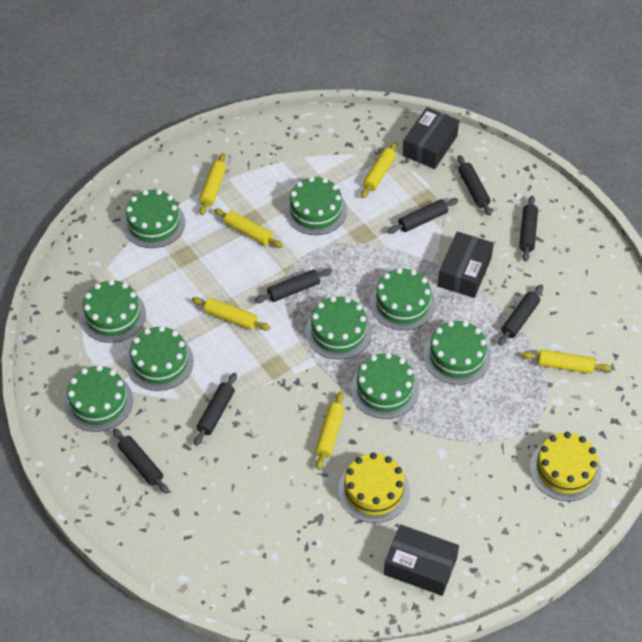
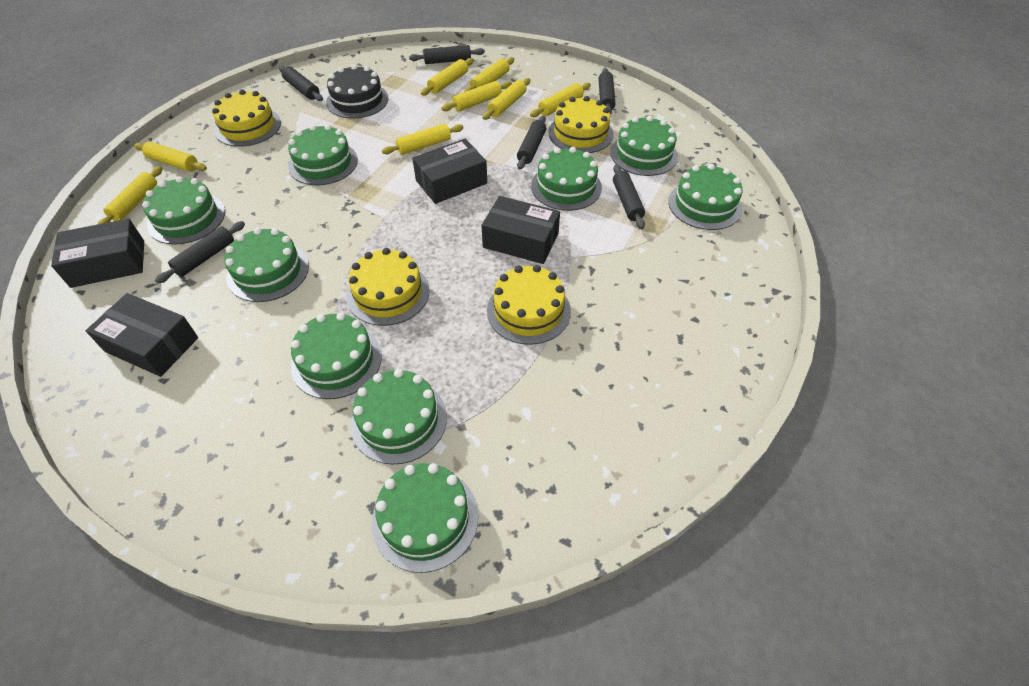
black box: [384,524,459,596] [403,107,459,169] [438,231,494,298] = 3 -> [51,218,144,288] [86,293,198,377] [412,139,487,204] [481,196,560,264] = 4
black cake: none = 0 -> [326,64,388,119] = 1
black rolling pin: [113,428,169,494] [194,373,237,446] [254,268,332,303] [388,198,459,234] [457,155,492,216] [498,284,543,346] [519,196,538,262] = 7 -> [155,221,245,284] [279,65,323,101] [409,45,485,64] [517,116,546,170] [599,68,616,115] [613,164,645,229] = 6
yellow cake: [338,452,410,523] [530,432,601,501] = 2 -> [212,89,281,147] [347,248,430,326] [487,265,571,345] [548,96,614,153] = 4
yellow rolling pin: [192,297,270,331] [199,153,226,215] [214,208,283,248] [315,391,345,470] [361,141,397,198] [522,350,611,374] = 6 -> [97,166,163,225] [134,142,207,172] [382,124,464,155] [421,58,474,96] [441,81,512,111] [464,57,514,92] [483,78,530,120] [530,83,591,117] = 8

